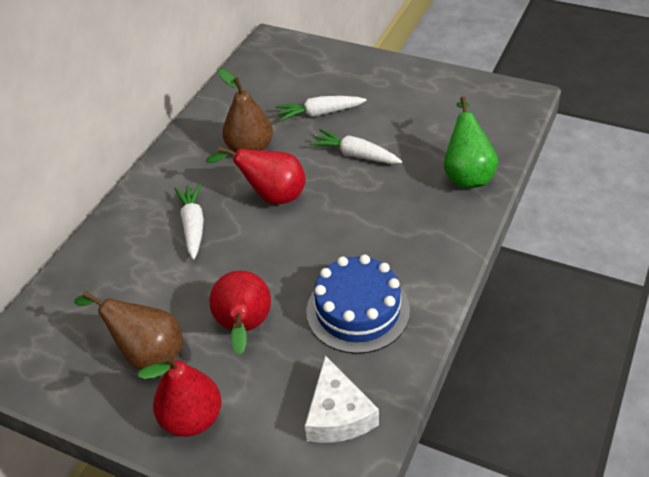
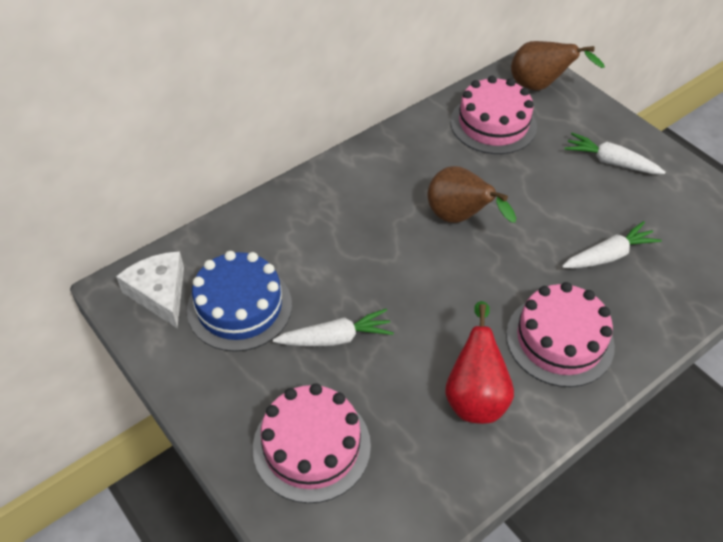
green pear: [444,96,498,188] = 1 -> none = 0
pink cake: none = 0 -> [253,383,371,503] [450,76,537,154] [506,282,615,387] = 3
red pear: [138,355,222,437] [205,146,306,204] [209,270,271,355] = 3 -> [445,301,514,424] = 1

